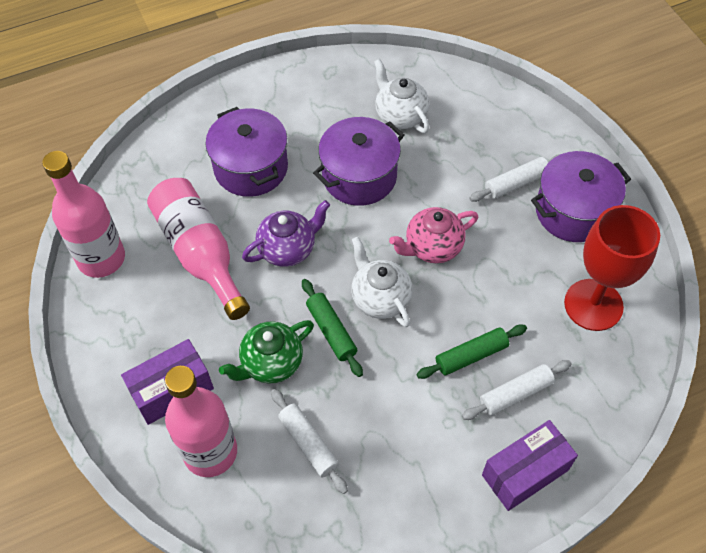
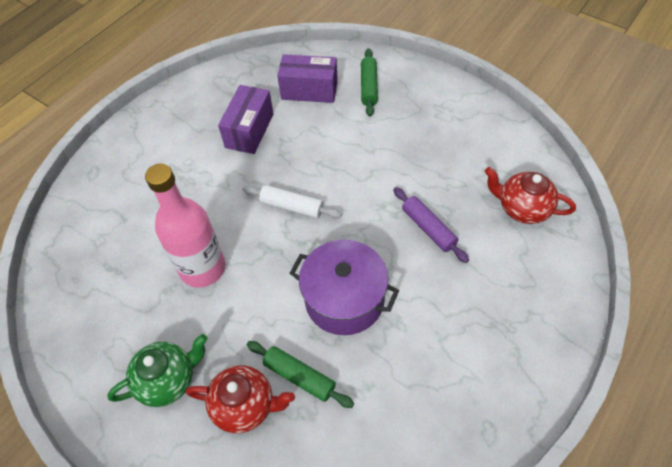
pink bottle: [42,151,125,278] [147,178,250,320] [165,366,237,477] = 3 -> [145,164,226,288] = 1
pink teapot: [389,207,478,263] = 1 -> none = 0
purple pot: [206,107,288,197] [313,117,404,206] [531,151,631,242] = 3 -> [290,240,399,335] = 1
purple rolling pin: none = 0 -> [393,187,469,263] = 1
purple teapot: [242,200,330,267] = 1 -> none = 0
red goblet: [564,205,660,331] = 1 -> none = 0
red teapot: none = 0 -> [186,365,295,433] [485,167,576,224] = 2
white rolling pin: [271,389,348,494] [462,360,572,420] [469,155,558,202] = 3 -> [242,185,342,218] = 1
white teapot: [351,237,412,327] [374,59,429,133] = 2 -> none = 0

